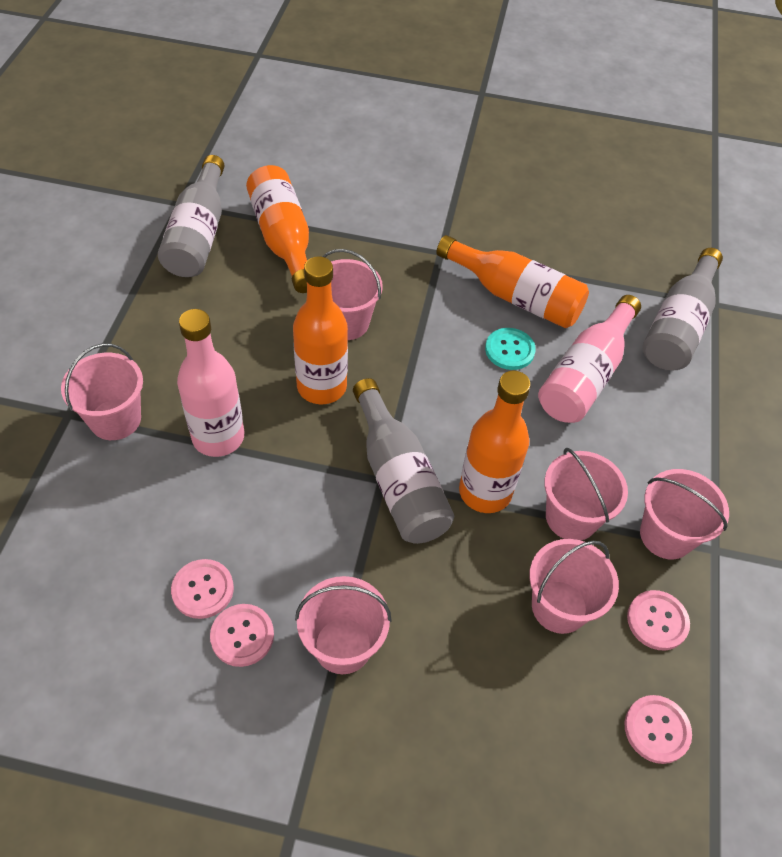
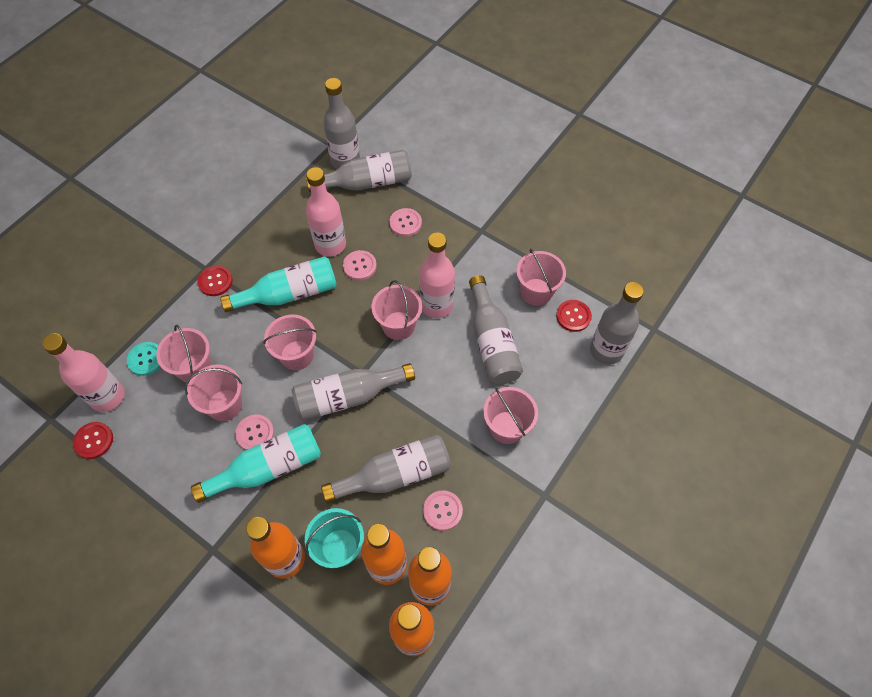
grey bottle: [158,155,225,277] [353,378,454,544] [642,248,723,371] = 3 -> [291,363,415,421] [306,150,412,192] [321,435,451,503] [323,78,360,169] [469,275,523,385] [590,282,644,365] = 6
pink bottle: [177,309,244,457] [538,295,641,423] = 2 -> [43,333,125,412] [306,167,346,257] [419,233,455,318] = 3
red button: none = 0 -> [73,422,113,459] [198,266,233,296] [556,300,592,332] = 3
turquoise bottle: none = 0 -> [191,424,321,503] [220,256,337,312] = 2
turquoise bucket: none = 0 -> [305,508,364,568] = 1

